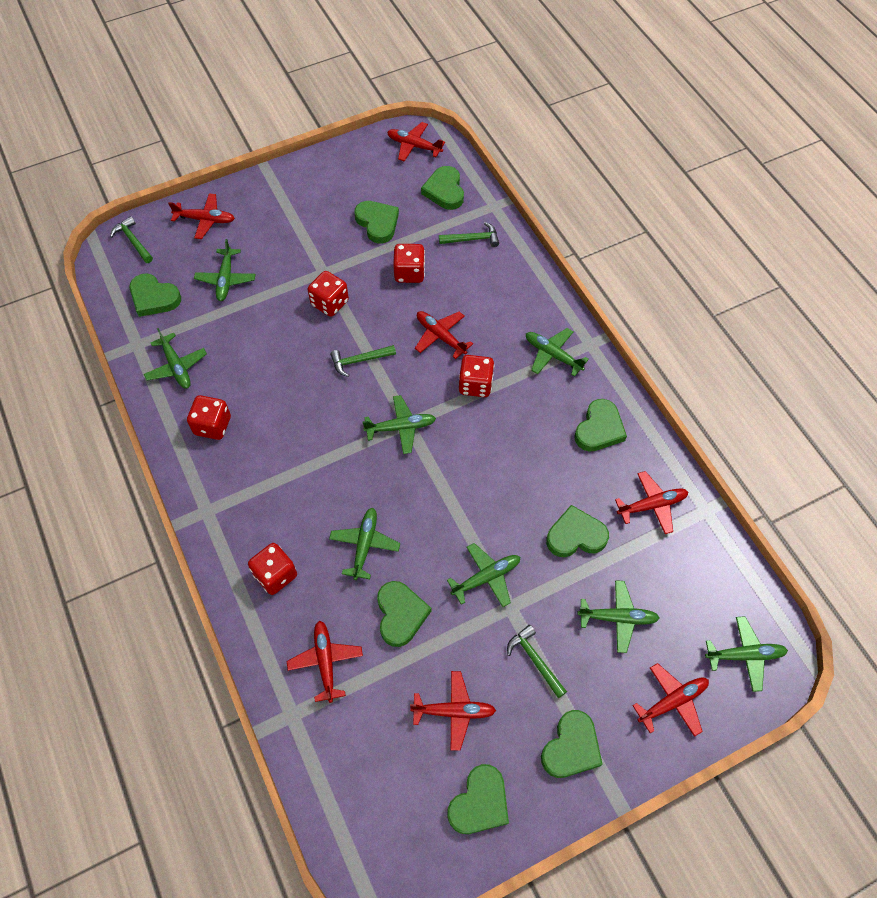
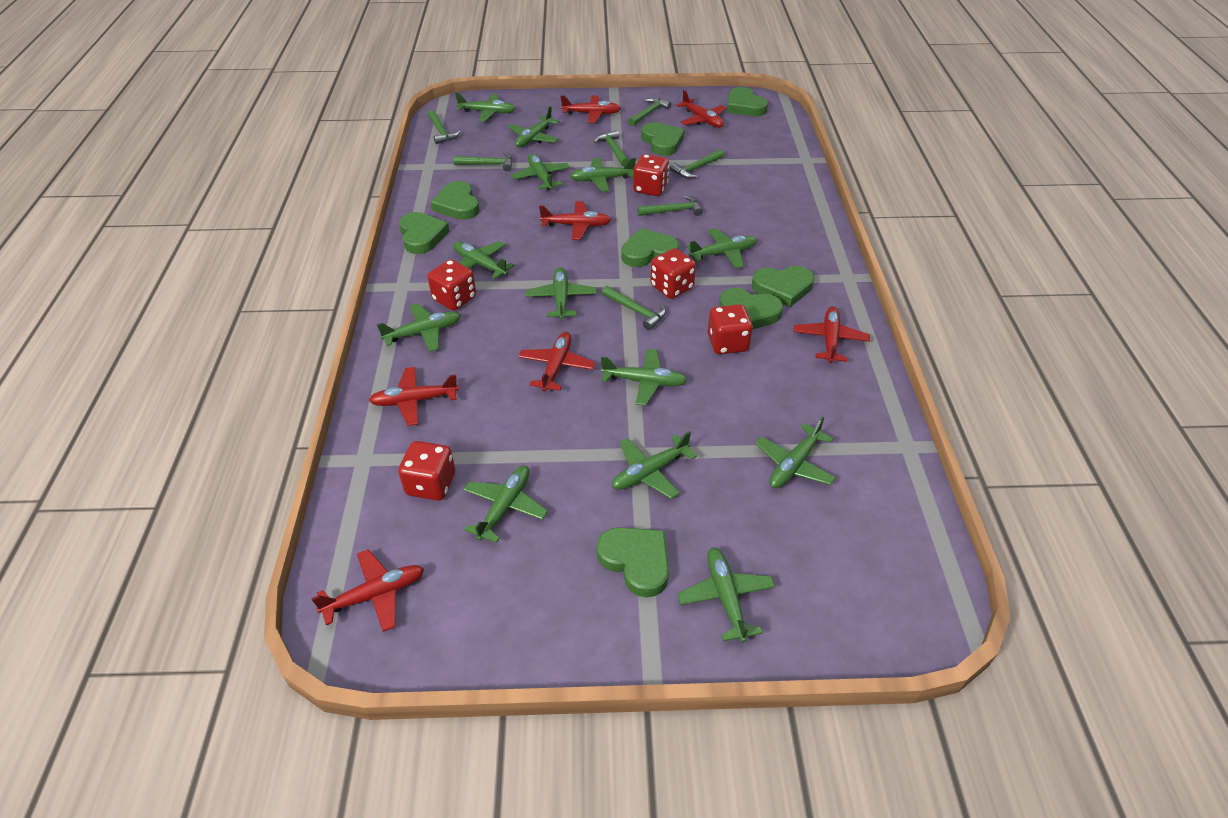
green hammer: [110,216,153,263] [330,345,396,377] [439,222,499,247] [507,625,567,698] = 4 -> [428,110,460,144] [453,152,513,171] [594,130,629,167] [602,286,666,330] [628,98,671,126] [637,195,703,216] [670,149,724,179] = 7
green plane: [144,328,207,389] [194,239,256,301] [329,508,400,580] [362,395,436,454] [447,543,520,607] [526,328,589,377] [578,580,659,653] [705,616,788,692] = 8 -> [377,303,461,352] [453,241,515,279] [455,93,516,122] [463,466,548,543] [508,106,560,147] [510,153,570,190] [525,267,597,320] [570,158,636,192] [601,349,687,406] [612,431,697,499] [677,547,775,643] [687,228,757,268] [755,417,836,488] = 13

